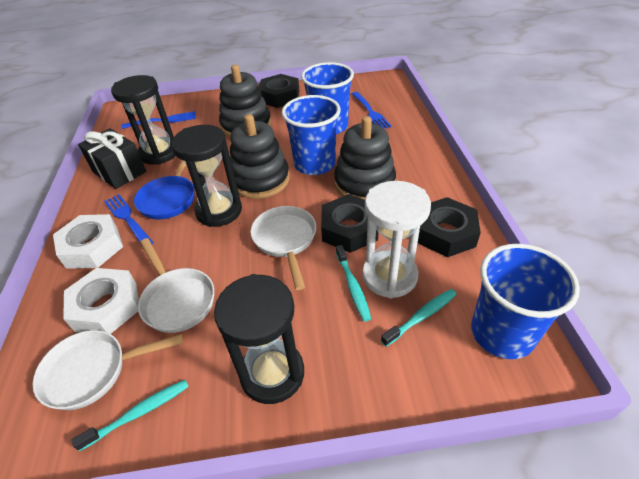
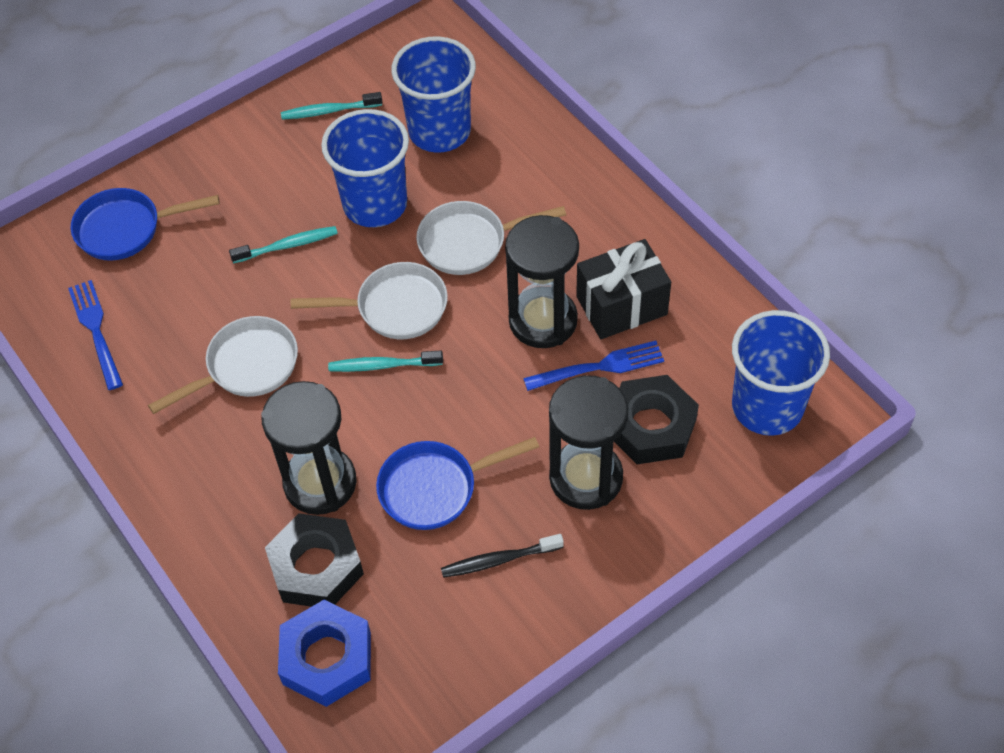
black nut: [259,74,299,108] [321,194,379,253] [418,197,481,257] = 3 -> [265,513,364,607] [614,375,699,464] = 2
black stacking toy: [219,64,271,138] [230,114,290,199] [334,116,396,200] = 3 -> none = 0
black toothbrush: none = 0 -> [441,534,564,578] = 1
blue fork: [104,194,154,244] [122,111,196,129] [352,92,392,129] = 3 -> [68,280,123,390] [523,341,664,391] = 2
blue nut: none = 0 -> [278,600,371,707] = 1
blue pan: [134,160,195,220] = 1 -> [71,188,220,261] [376,437,539,530] = 2
white hourglass: [362,181,431,299] = 1 -> none = 0
white nut: [53,214,123,269] [63,268,139,334] = 2 -> none = 0

